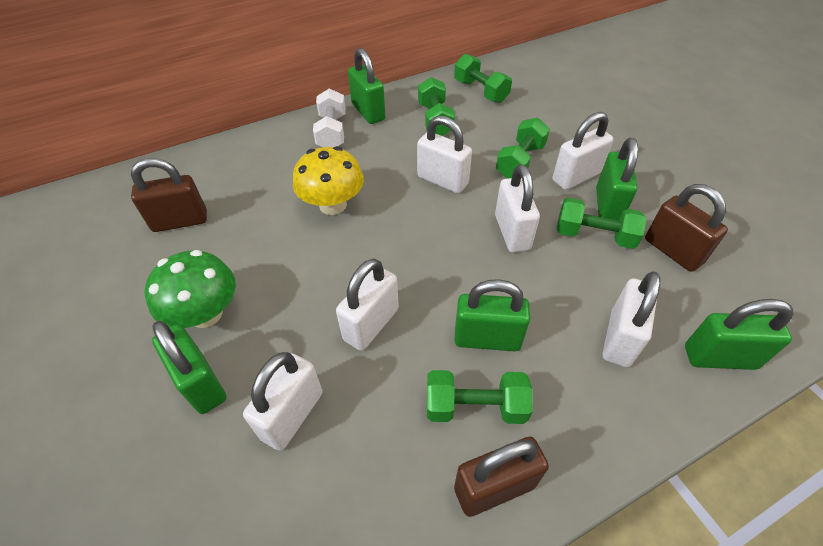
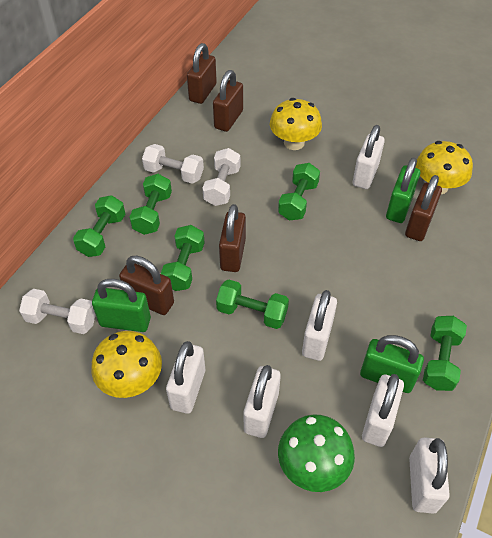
brown padlock: [131,158,207,232] [454,437,549,517] [645,184,728,272] = 3 -> [119,256,174,315] [187,43,217,104] [213,70,243,132] [219,204,246,272] [405,175,442,241] = 5
green dumbbell: [418,77,455,136] [427,370,533,424] [454,54,512,103] [496,118,550,179] [557,198,647,249] = 5 -> [73,195,125,257] [130,174,172,235] [161,225,205,291] [216,280,289,329] [278,163,320,220] [423,316,467,391] = 6
green padlock: [152,321,226,414] [348,48,385,124] [454,279,530,351] [596,138,638,220] [685,299,794,370] = 5 -> [92,279,151,332] [360,335,424,393] [386,157,420,223] = 3
white dumbbell: [313,89,346,147] = 1 -> [19,289,96,334] [142,144,204,184] [202,148,240,206] = 3
yellow mushroom: [293,146,364,215] = 1 -> [91,331,162,398] [270,98,322,150] [416,141,473,194] = 3

